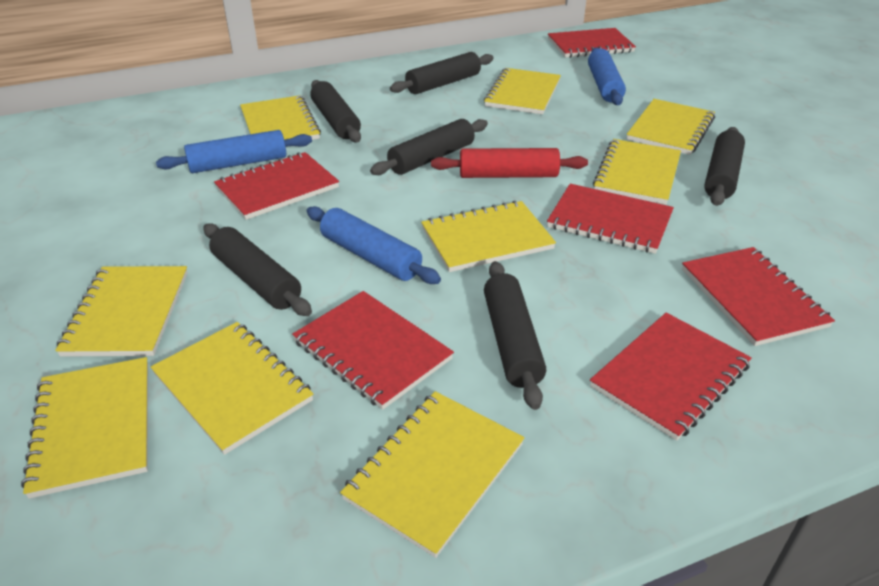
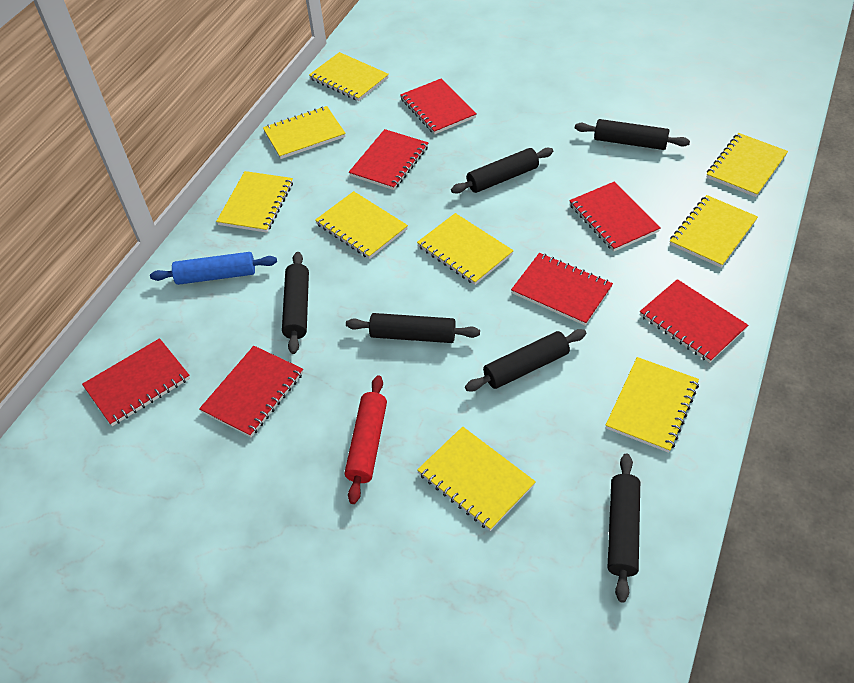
blue rolling pin: [156,130,312,173] [307,206,441,284] [588,47,626,105] = 3 -> [150,252,277,285] = 1
red notebook: [214,152,339,220] [292,291,454,410] [547,184,674,254] [548,28,636,58] [590,313,752,441] [682,247,835,346] = 6 -> [82,338,190,426] [199,346,303,437] [349,129,428,190] [400,79,477,134] [511,253,613,326] [569,182,661,251] [640,279,748,363] = 7

